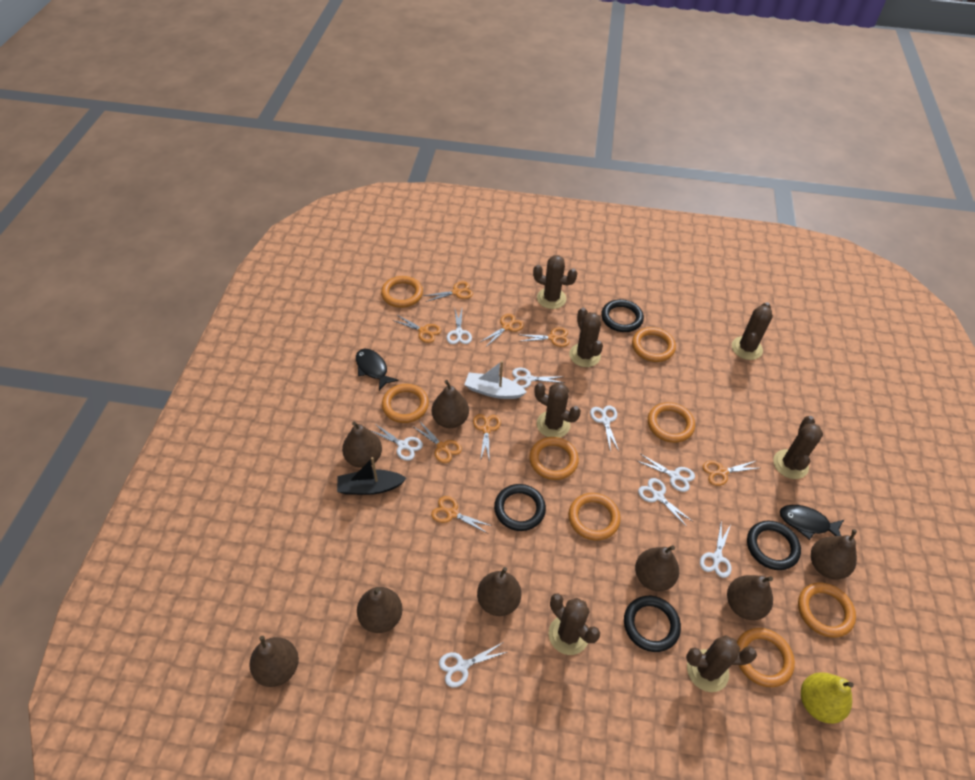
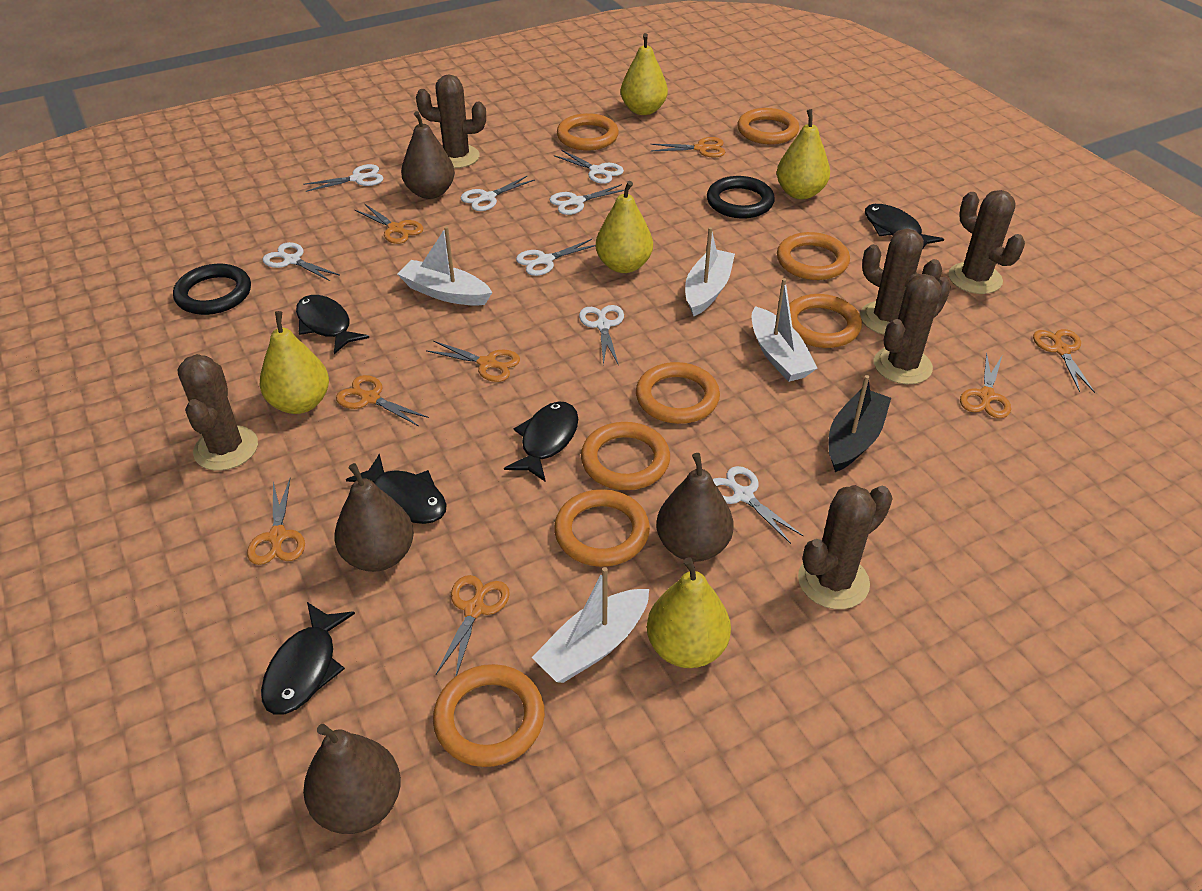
black fish: [356,349,399,391] [780,505,844,540] = 2 -> [261,602,355,715] [296,295,369,354] [346,454,447,524] [504,401,578,482] [865,204,944,250] = 5
black ring: [494,484,546,531] [601,299,644,332] [624,596,681,652] [747,520,801,570] = 4 -> [173,264,251,315] [707,176,775,219] = 2
brown cactus: [533,255,577,309] [534,382,581,438] [548,594,600,655] [569,308,603,367] [686,635,757,692] [732,302,773,360] [773,416,823,479] = 7 -> [177,354,258,471] [416,74,486,168] [798,485,893,609] [860,229,942,335] [874,274,951,384] [949,190,1025,294] = 6
brown pear: [249,636,299,687] [342,422,382,468] [357,587,403,633] [432,380,469,428] [477,567,521,616] [635,545,679,591] [727,575,773,620] [811,529,857,579] = 8 -> [303,724,401,834] [334,463,414,572] [401,111,455,199] [656,453,734,561] = 4
white boat: [464,361,527,399] = 1 -> [397,226,492,306] [531,567,649,683] [685,227,735,316] [752,278,818,382] = 4
yellow pear: [801,672,854,724] = 1 -> [260,311,329,414] [596,181,653,273] [621,33,668,115] [647,557,731,668] [776,109,830,199] = 5

